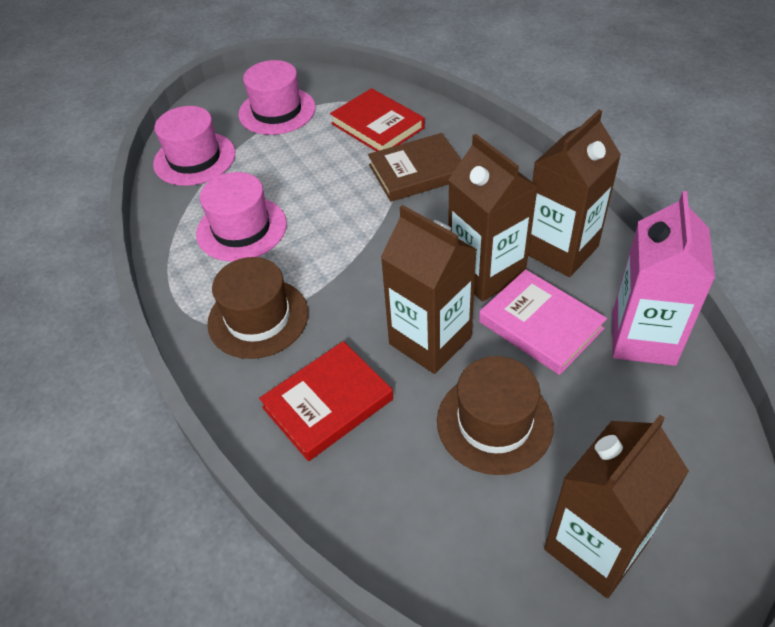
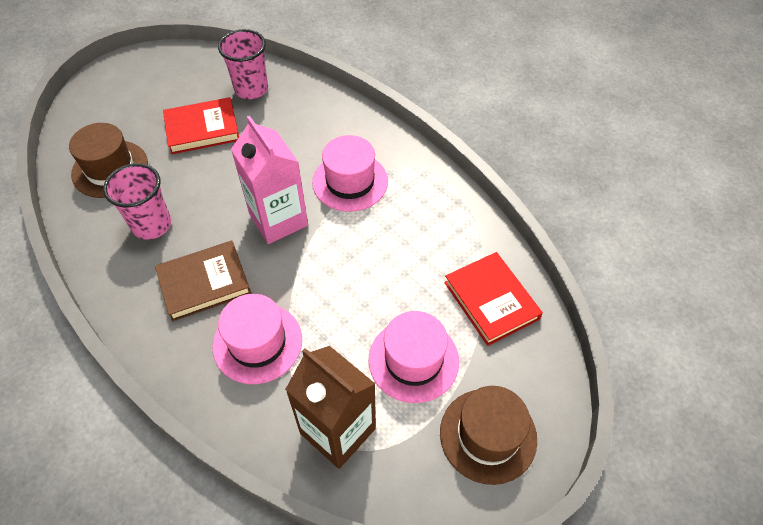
brown carton: [380,205,477,374] [448,134,538,302] [528,110,621,277] [544,415,689,598] = 4 -> [285,346,376,469] = 1
pink book: [479,269,607,375] = 1 -> none = 0
pink cup: none = 0 -> [103,163,171,240] [218,29,268,99] = 2

